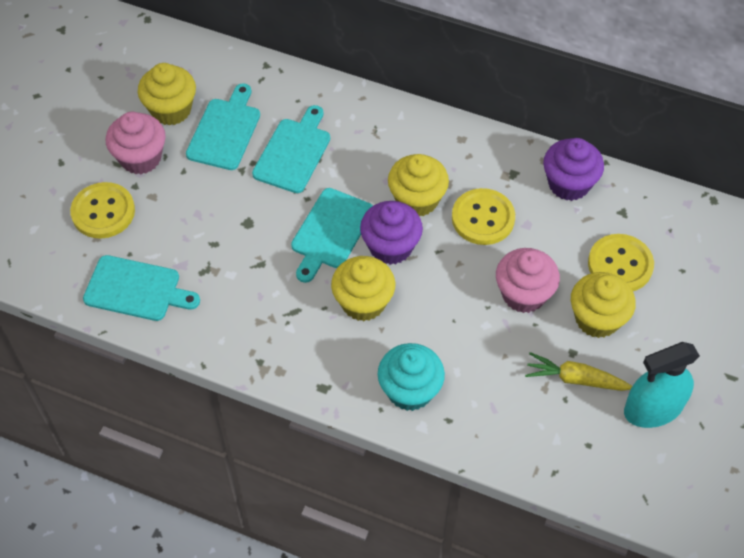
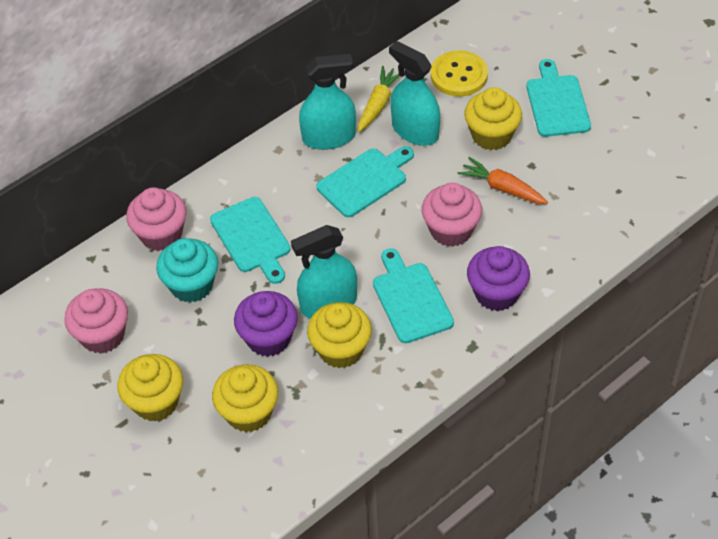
orange carrot: none = 0 -> [458,157,548,204] = 1
pink cupcake: [106,112,166,174] [496,248,560,313] = 2 -> [64,288,128,354] [126,187,187,251] [422,183,482,247] = 3
turquoise spray bottle: [624,342,700,428] = 1 -> [291,225,357,319] [299,54,356,150] [389,41,440,146] = 3
yellow button: [70,182,135,239] [452,188,515,245] [588,234,654,291] = 3 -> [431,50,488,97] = 1

